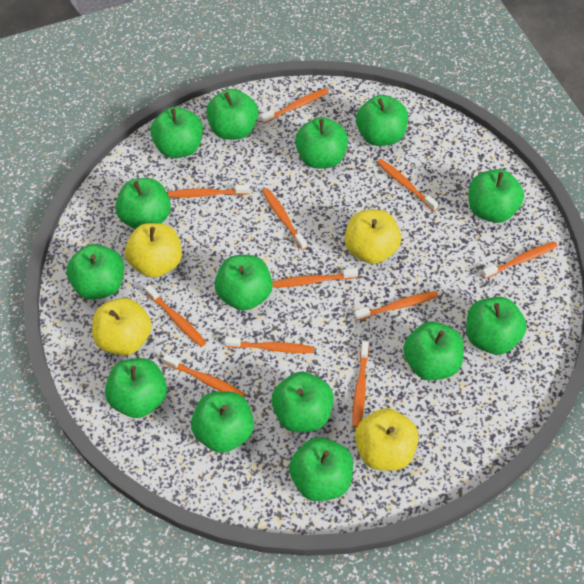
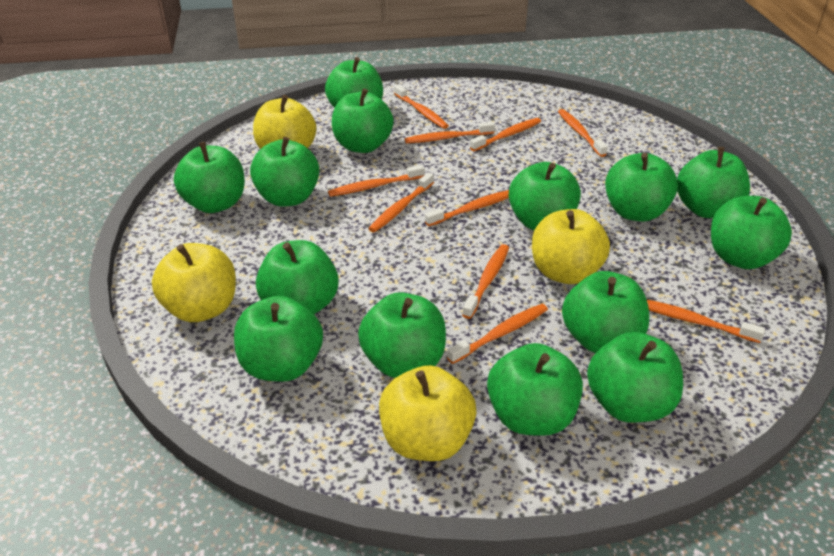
orange toothbrush: [145,285,206,347] [163,354,245,397] [168,185,249,198] [225,337,314,353] [260,88,329,124] [262,188,307,250] [272,268,358,288] [353,341,369,427] [354,291,438,321] [377,159,438,211] [482,241,558,279] = 11 -> [328,165,425,197] [368,172,434,232] [394,85,449,129] [405,122,495,143] [425,190,509,226] [447,304,548,364] [462,244,509,319] [470,118,541,151] [558,109,608,157] [647,300,765,343] = 10

